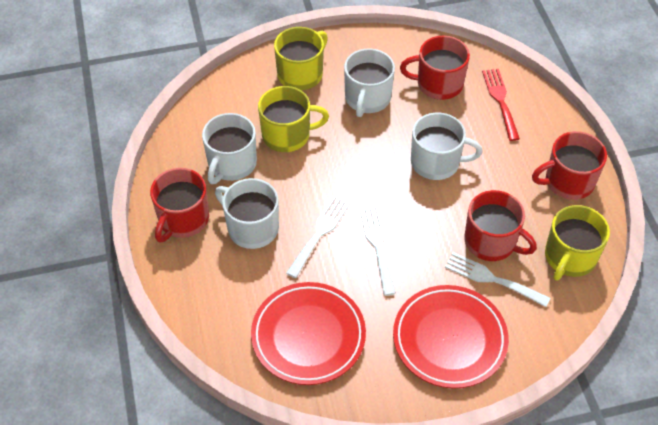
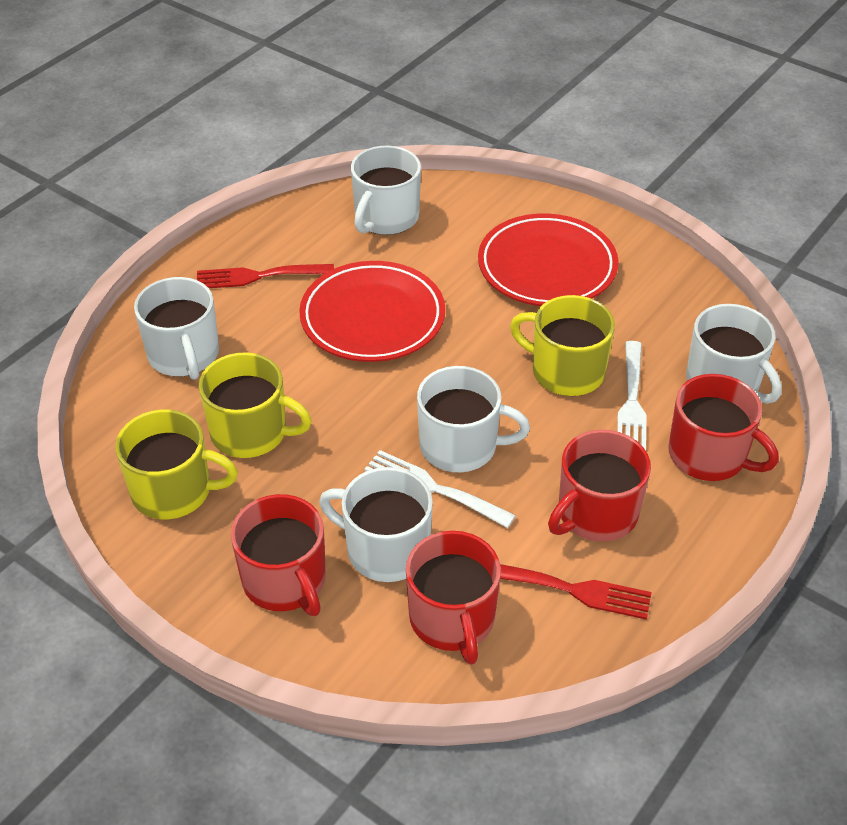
red fork: [482,69,520,141] = 1 -> [197,264,334,288] [500,564,652,620] = 2
white fork: [286,196,350,278] [360,206,396,296] [445,252,550,307] = 3 -> [365,450,516,528] [617,341,646,450] = 2
white mug: [202,113,257,184] [215,178,279,249] [344,48,395,117] [411,113,483,180] = 4 -> [134,277,219,380] [319,467,433,582] [351,146,421,235] [417,366,530,472] [686,304,782,404] = 5

